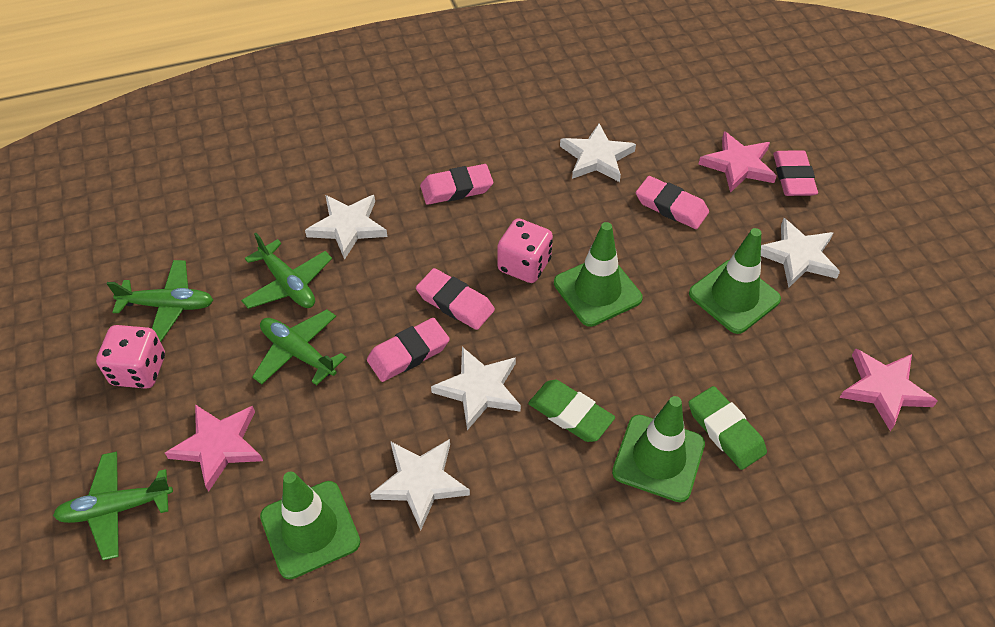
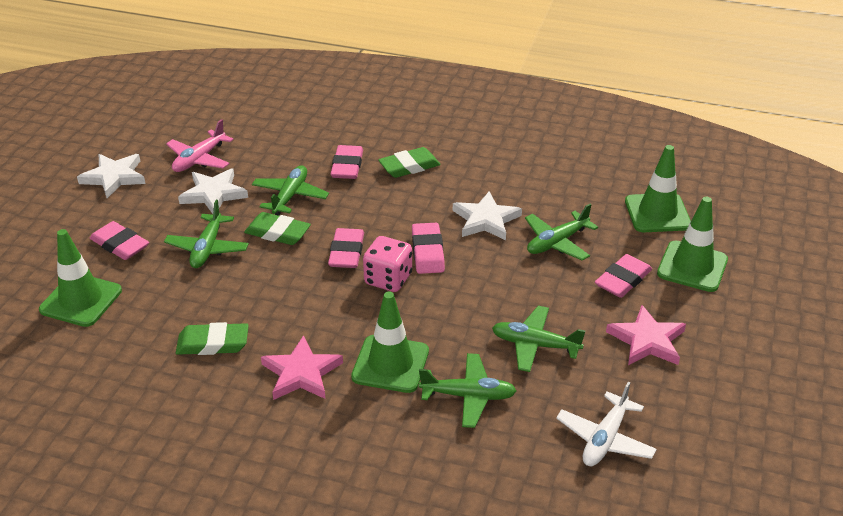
green eraser: [528,380,615,442] [689,386,767,470] = 2 -> [176,322,249,355] [244,212,311,245] [378,147,440,178] = 3
green plane: [53,452,173,560] [107,260,213,342] [241,233,332,309] [252,309,346,385] = 4 -> [164,200,249,268] [252,165,329,216] [419,353,517,428] [492,306,585,372] [525,204,598,261] = 5
pink dice: [96,325,165,389] [497,218,553,283] = 2 -> [363,236,412,292] = 1
pink plane: none = 0 -> [166,119,233,172] = 1
pink star: [165,404,263,492] [699,131,777,193] [840,348,937,431] = 3 -> [261,335,343,400] [606,305,686,365] = 2
white plane: none = 0 -> [556,382,657,466] = 1
white star: [305,195,387,260] [370,439,470,530] [431,347,521,430] [560,123,636,182] [761,218,840,287] = 5 -> [77,154,146,198] [178,168,248,214] [453,191,522,240] = 3

